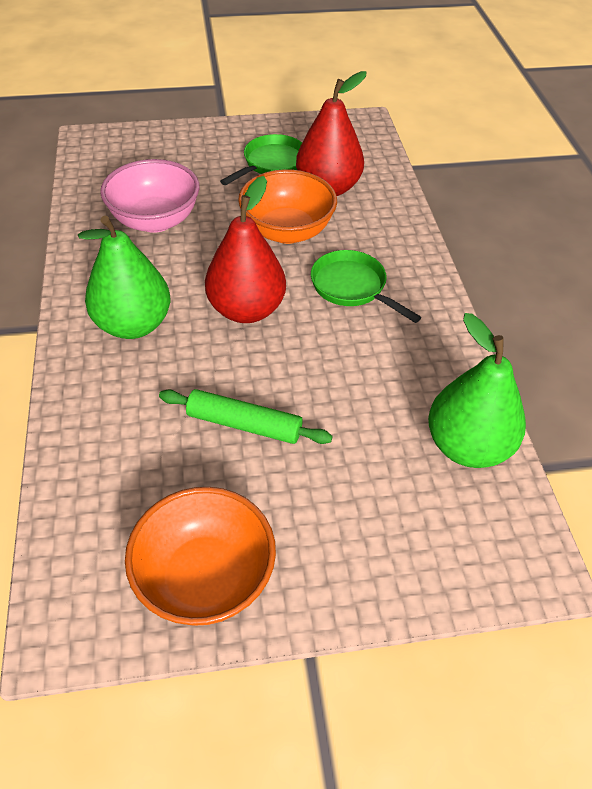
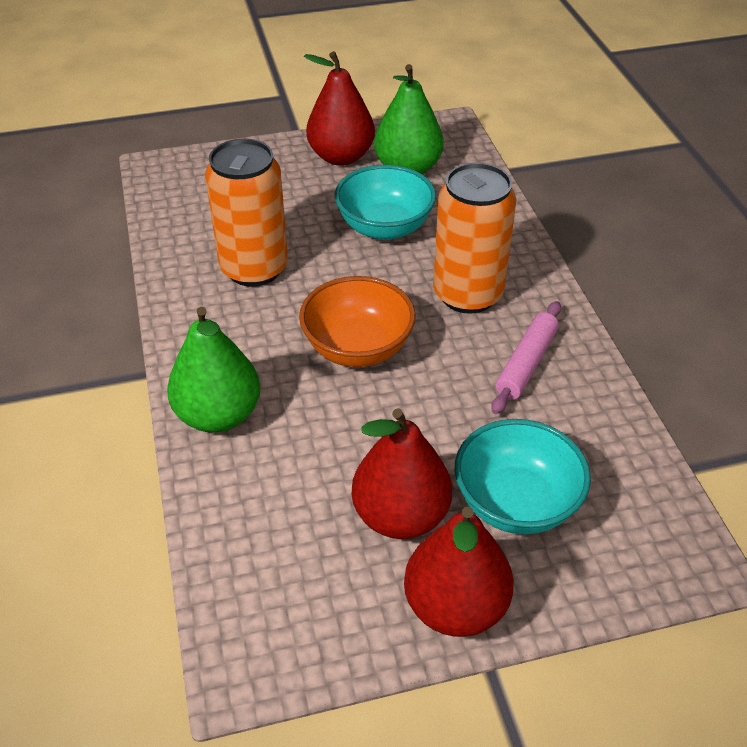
green pan: [220,134,302,185] [311,250,422,323] = 2 -> none = 0
green rolling pin: [159,389,333,444] = 1 -> none = 0
orange bowl: [125,487,276,626] [238,169,337,244] = 2 -> [299,276,416,367] = 1
orange can: none = 0 -> [205,139,288,287] [433,163,516,314] = 2
pink bowl: [100,159,200,233] = 1 -> none = 0
pink rolling pin: none = 0 -> [491,301,561,414] = 1
red pear: [205,176,286,323] [296,71,366,196] = 2 -> [304,51,375,166] [352,408,452,539] [404,507,514,637] = 3
turquoise bowl: none = 0 -> [335,165,436,240] [455,419,591,534] = 2

